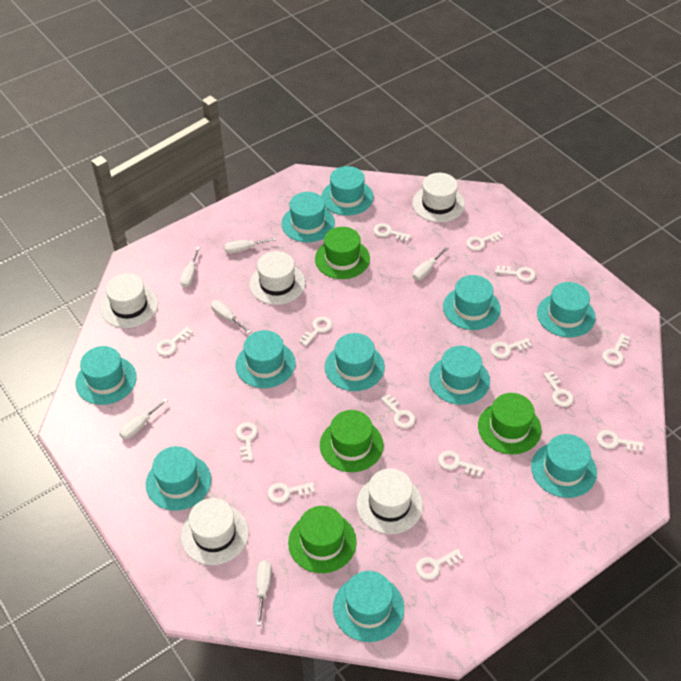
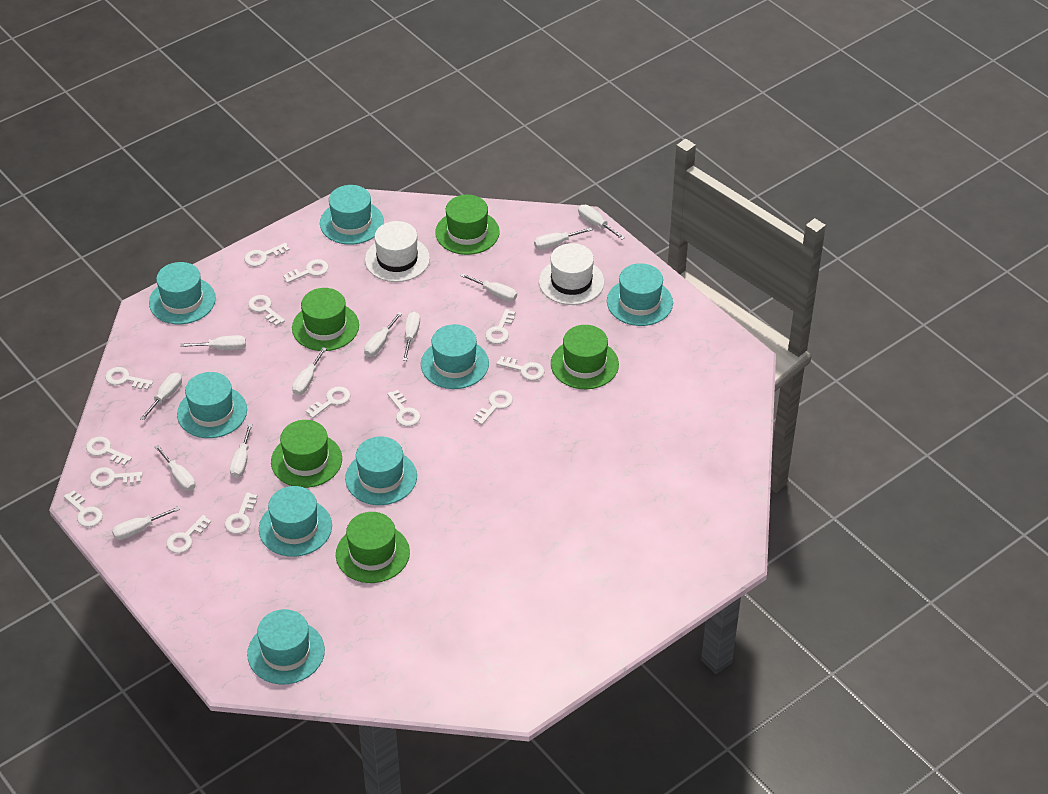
green hat: [288,506,357,573] [315,227,370,279] [320,410,384,472] [478,393,541,454] = 4 -> [271,420,342,488] [292,288,359,351] [336,512,410,583] [435,195,500,255] [551,325,619,389] = 5
turquoise hat: [75,346,137,405] [146,446,211,511] [236,330,296,388] [281,192,335,242] [321,166,373,216] [325,333,385,391] [333,571,404,642] [429,346,490,405] [443,275,501,330] [531,434,597,498] [537,282,596,337] = 11 -> [149,262,216,324] [177,372,247,438] [247,609,325,684] [259,486,332,557] [320,185,384,245] [345,436,417,505] [421,324,489,389] [607,263,673,326] = 8
white hat: [101,273,158,328] [181,498,249,565] [249,251,306,305] [357,468,423,534] [412,173,465,222] = 5 -> [365,221,430,282] [539,243,604,305] = 2
white screwdriver: [119,398,168,439] [180,247,200,288] [211,300,251,334] [224,237,276,254] [256,560,272,625] [413,247,449,280] = 6 -> [112,506,180,540] [140,373,182,421] [155,445,195,491] [180,335,246,350] [230,424,253,478] [292,347,327,395] [364,312,403,357] [402,312,420,361] [460,273,517,302] [534,227,593,250] [578,205,625,240] = 11

